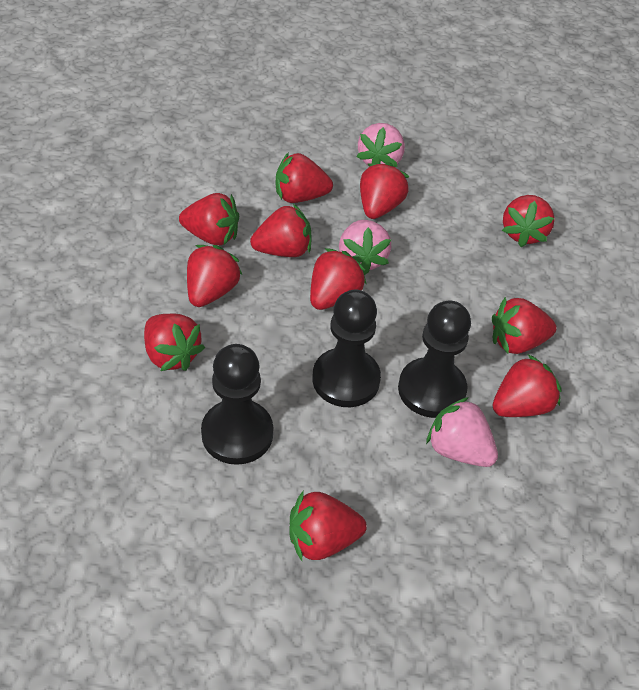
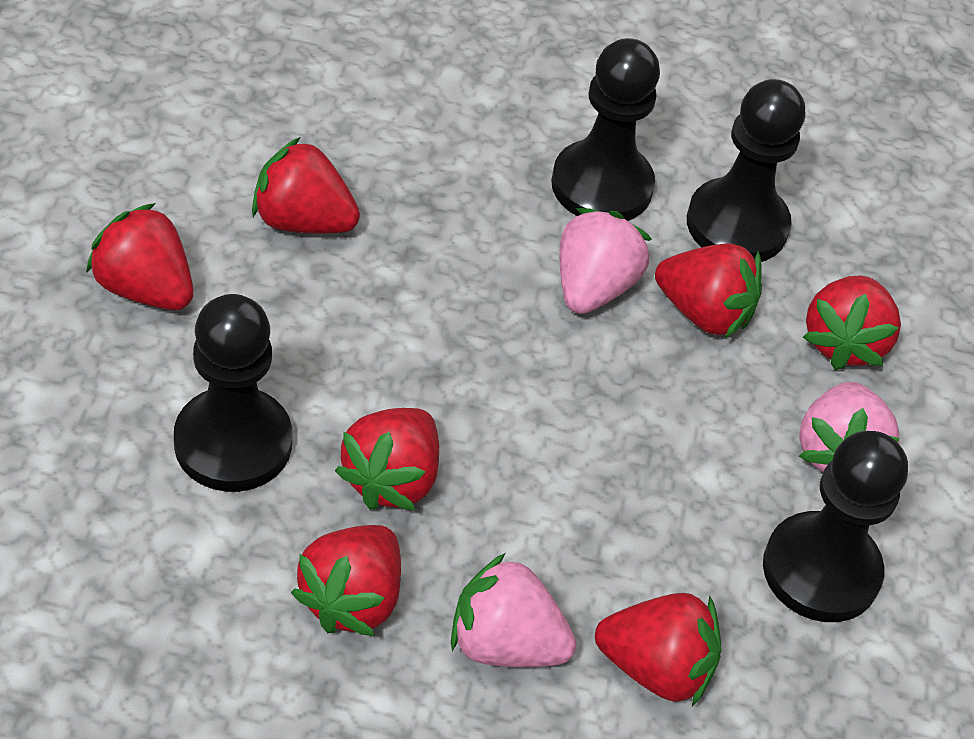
black pawn: [201,344,273,465] [312,290,381,407] [398,300,471,418] = 3 -> [174,294,292,492] [551,38,660,221] [687,79,806,262] [763,431,908,622] = 4
red strawberry: [144,314,205,371] [179,193,239,245] [187,245,242,307] [250,204,312,257] [275,152,333,203] [289,491,367,561] [310,248,367,310] [360,162,409,219] [492,297,557,354] [493,354,562,417] [502,195,555,247] = 11 -> [86,203,193,310] [252,137,360,233] [291,525,401,636] [335,408,439,511] [595,593,721,706] [655,244,762,338] [803,275,901,370] = 7

